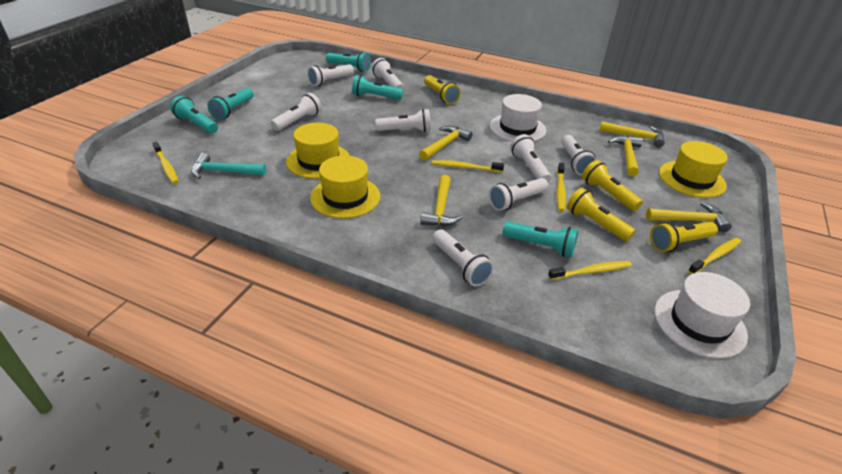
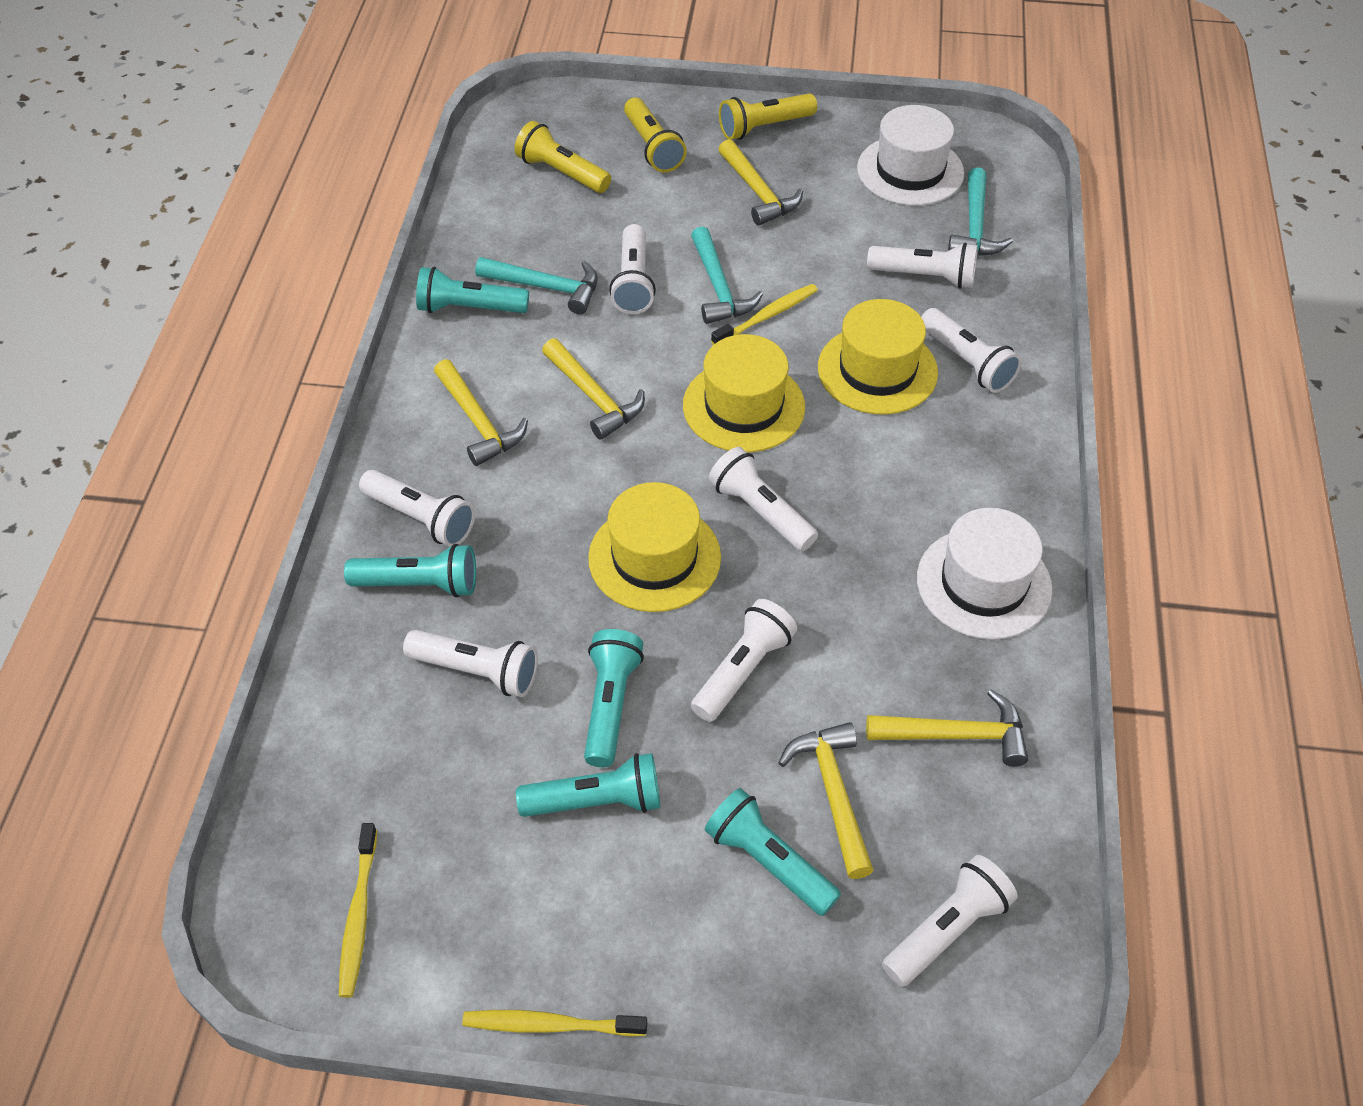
turquoise hammer: [191,153,266,179] = 1 -> [475,257,598,315] [691,226,763,324] [948,167,1013,256] = 3
yellow flashlight: [424,75,461,104] [567,188,635,242] [582,160,643,211] [650,222,718,252] = 4 -> [515,121,611,193] [624,98,687,172] [719,93,817,140] = 3
yellow toothbrush: [152,142,178,184] [432,160,504,172] [548,261,632,280] [557,163,566,211] [688,238,741,274] = 5 -> [339,823,377,998] [462,1010,647,1036] [711,284,818,345] = 3

